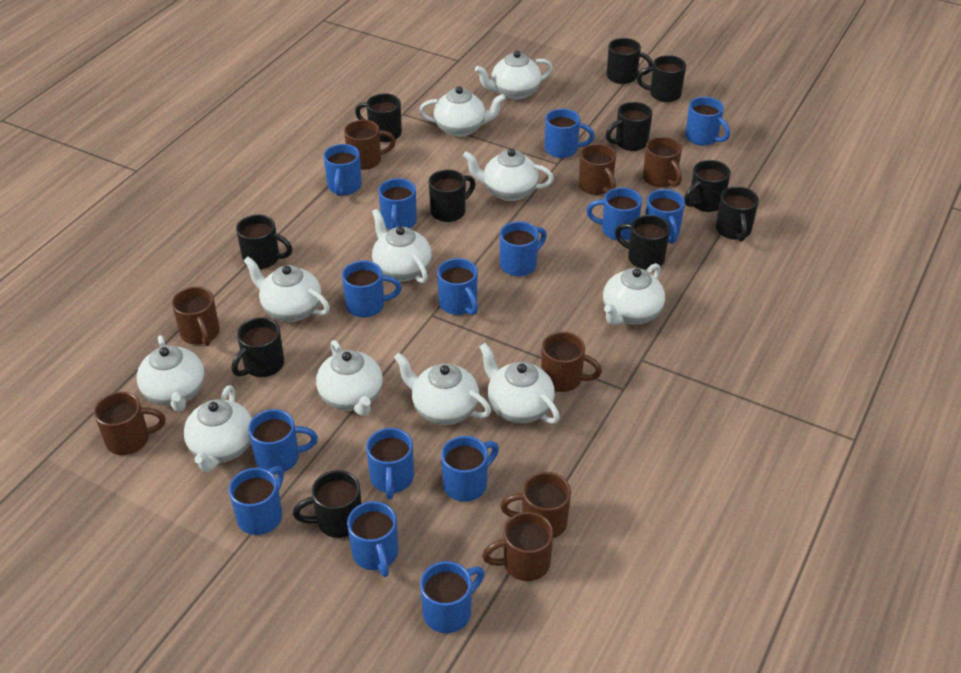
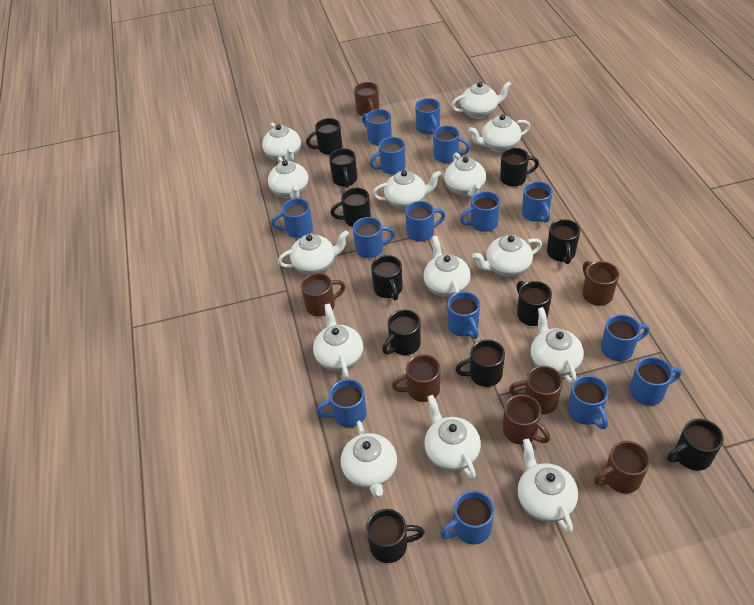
brown mug: [94,392,166,455] [172,287,220,346] [344,120,396,170] [482,512,554,581] [500,472,571,538] [541,332,602,392] [579,144,616,195] [643,136,682,188] = 8 -> [301,273,345,316] [354,82,379,116] [392,354,441,402] [503,394,550,445] [509,366,563,415] [583,261,619,306] [594,441,650,493] = 7
white teapot: [137,335,205,412] [184,385,252,472] [243,256,330,322] [316,340,383,416] [372,209,432,283] [394,353,491,425] [419,86,506,137] [463,149,554,201] [475,51,552,100] [479,343,560,424] [603,263,665,325] = 11 -> [262,123,301,161] [268,156,309,199] [278,230,349,275] [313,304,363,379] [341,421,397,498] [373,170,441,210] [423,236,471,297] [424,395,481,479] [444,152,486,197] [451,81,511,119] [468,114,530,153] [472,235,542,277] [517,438,578,533] [530,307,584,384] = 14

